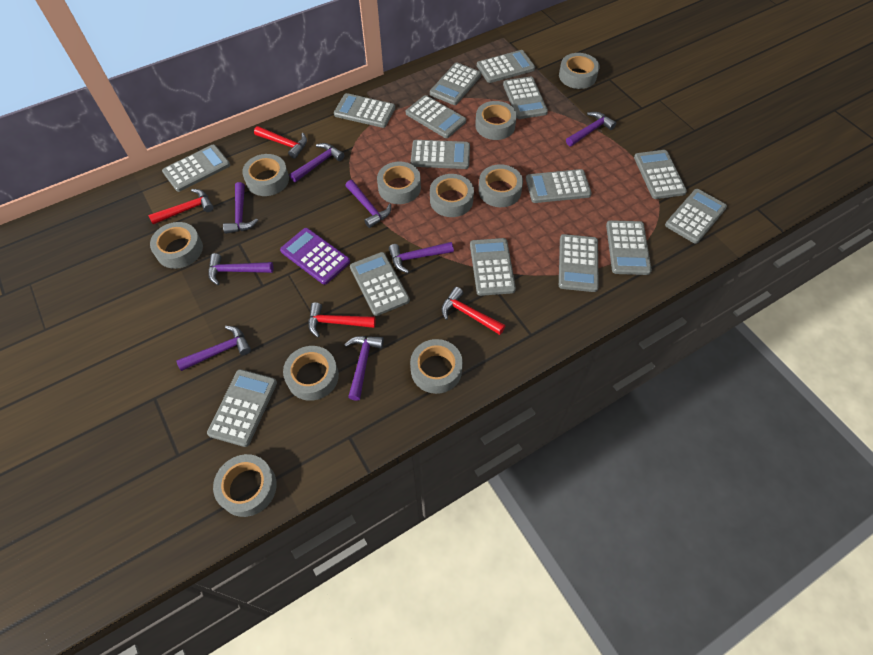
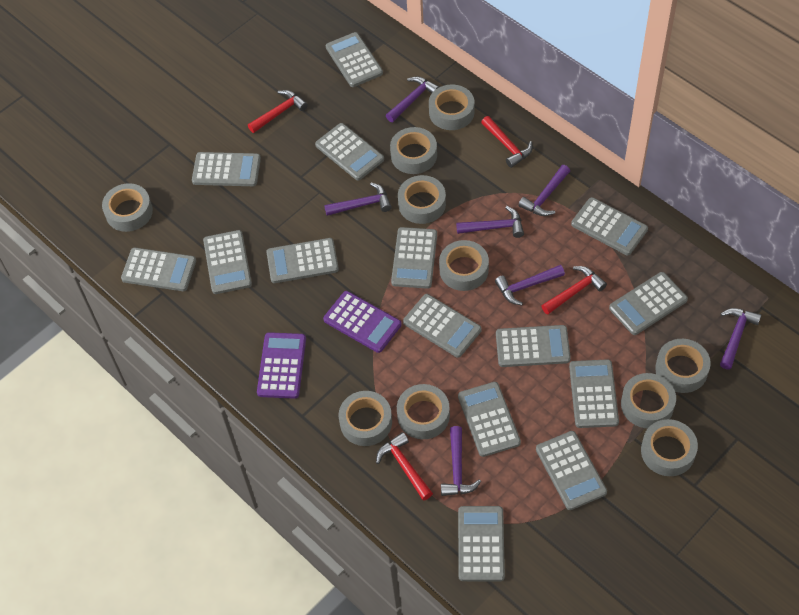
purple calculator: [280,228,350,285] = 1 -> [257,332,306,399] [323,291,402,353] = 2
purple hammer: [176,326,251,371] [208,253,273,285] [223,182,258,234] [289,143,345,182] [344,336,384,401] [345,180,391,228] [389,242,454,273] [566,112,616,146] = 8 -> [324,182,392,216] [386,76,439,122] [441,426,481,496] [456,206,524,238] [495,265,565,306] [519,165,570,216] [720,308,761,369] = 7

